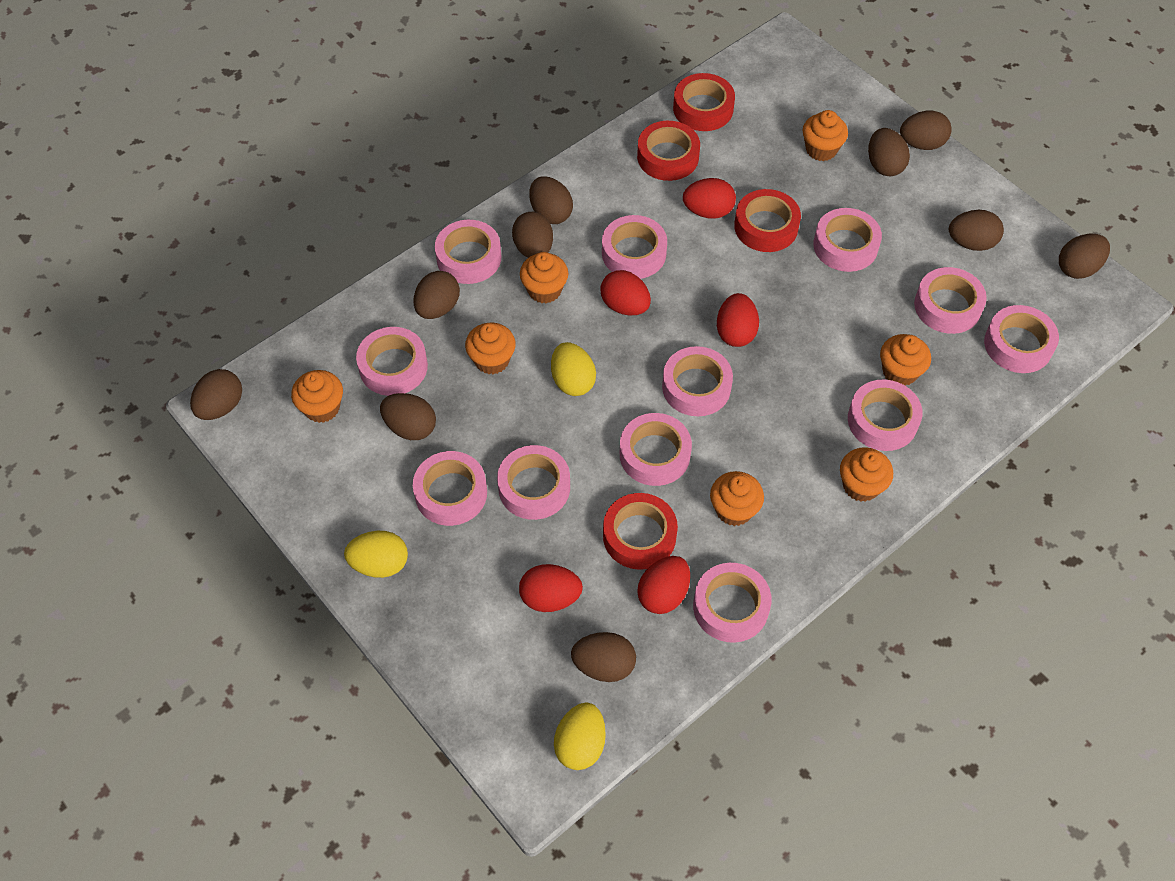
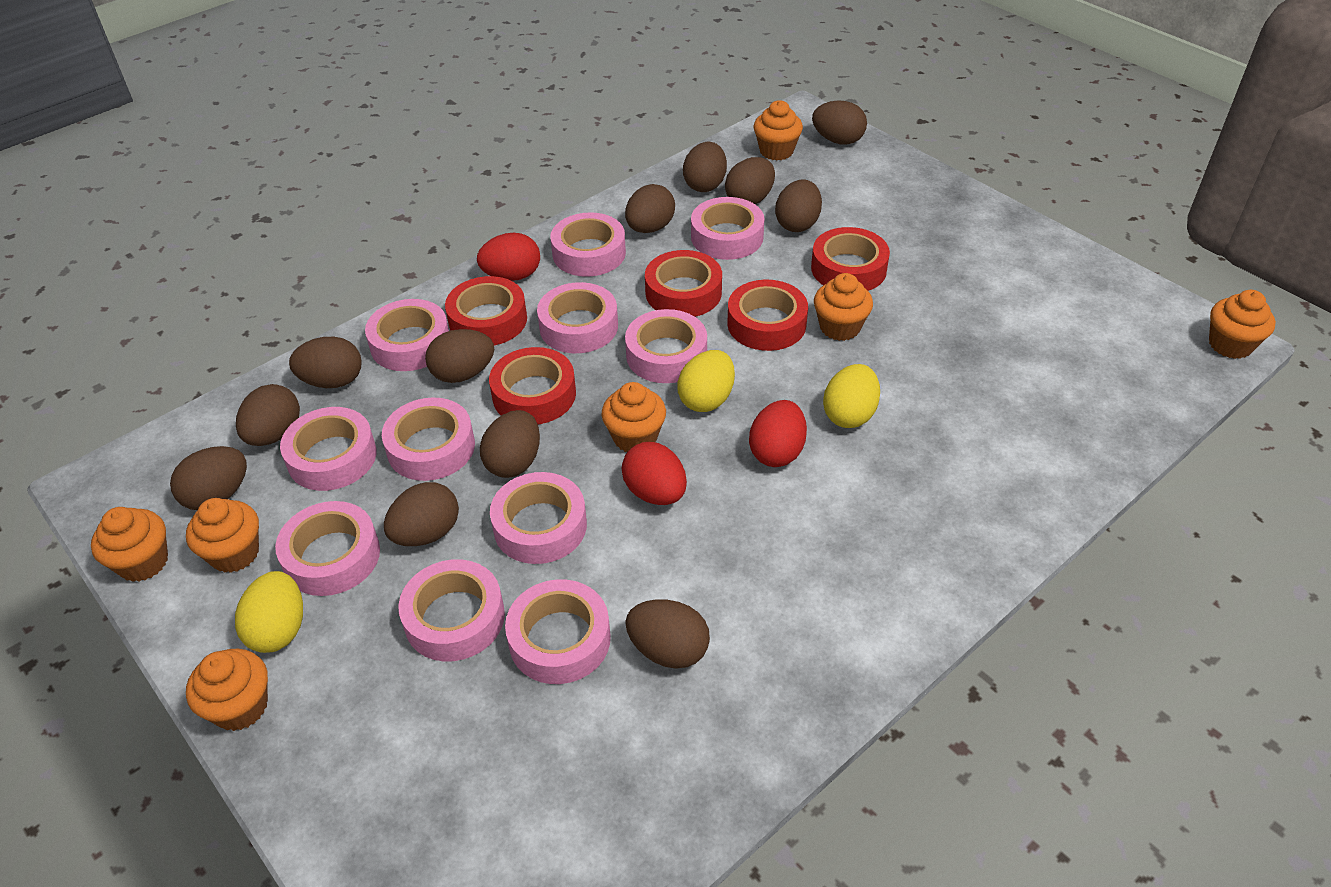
brown egg: [190,369,242,420] [380,393,436,440] [414,271,460,319] [512,212,553,258] [529,176,573,224] [571,632,636,682] [868,128,910,176] [900,111,952,150] [949,210,1004,251] [1059,234,1110,279] = 10 -> [170,446,247,510] [236,384,300,446] [289,337,362,388] [384,482,459,546] [425,329,494,383] [480,410,540,478] [625,184,675,233] [625,599,710,669] [683,142,727,192] [725,157,775,204] [775,179,822,232] [812,100,867,145] = 12
pink tape: [356,327,428,396] [413,451,487,526] [435,220,501,284] [497,445,570,520] [602,215,667,279] [620,413,692,486] [662,346,733,416] [693,563,772,643] [813,208,882,272] [848,379,923,451] [914,267,987,334] [984,305,1059,373] = 12 -> [275,501,380,596] [280,407,377,491] [365,299,449,371] [382,397,475,481] [398,559,505,661] [490,472,587,564] [505,579,611,684] [537,282,618,353] [550,212,626,277] [625,309,707,383] [691,197,765,260] = 11
red egg: [519,564,583,612] [600,270,651,316] [637,556,690,614] [683,178,736,219] [717,293,759,347] = 5 -> [477,233,540,281] [621,442,687,505] [749,400,807,467] = 3
red tape: [603,493,678,570] [637,121,700,181] [673,73,735,131] [734,189,801,252] = 4 -> [445,276,527,345] [489,347,576,424] [645,250,722,317] [727,280,808,351] [811,227,890,291] = 5

